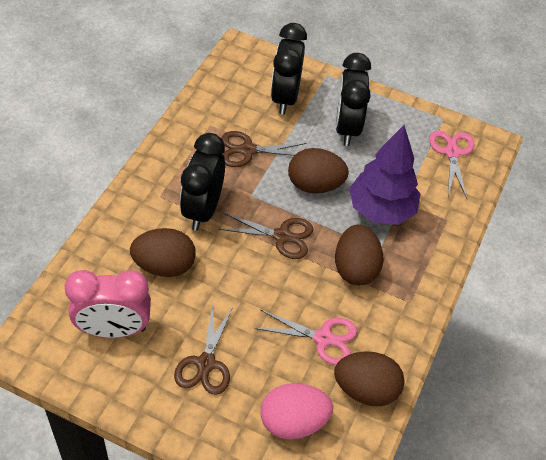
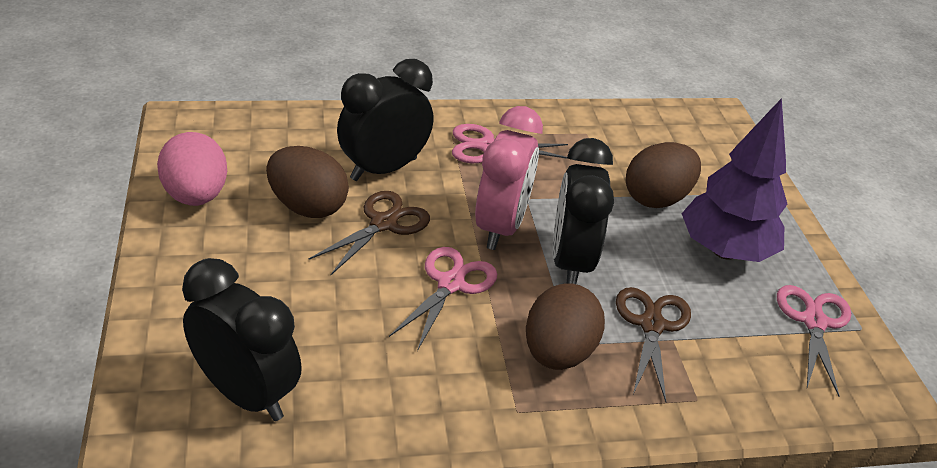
brown egg: [130,228,196,277] [288,148,349,193] [334,351,405,406] [335,224,383,285] = 4 -> [266,146,349,218] [526,283,605,370] [626,142,701,208] = 3
brown scissors: [174,302,233,395] [218,213,313,259] [221,131,307,167] = 3 -> [308,191,430,275] [616,287,691,402] = 2
pink scissors: [255,310,357,365] [429,131,474,198] = 2 -> [389,247,497,351] [452,124,568,163] [777,285,851,397] = 3

